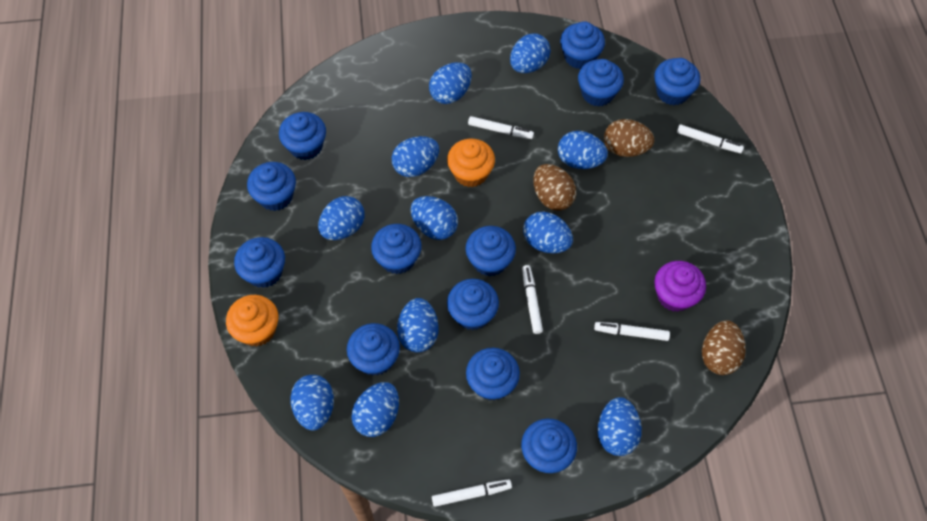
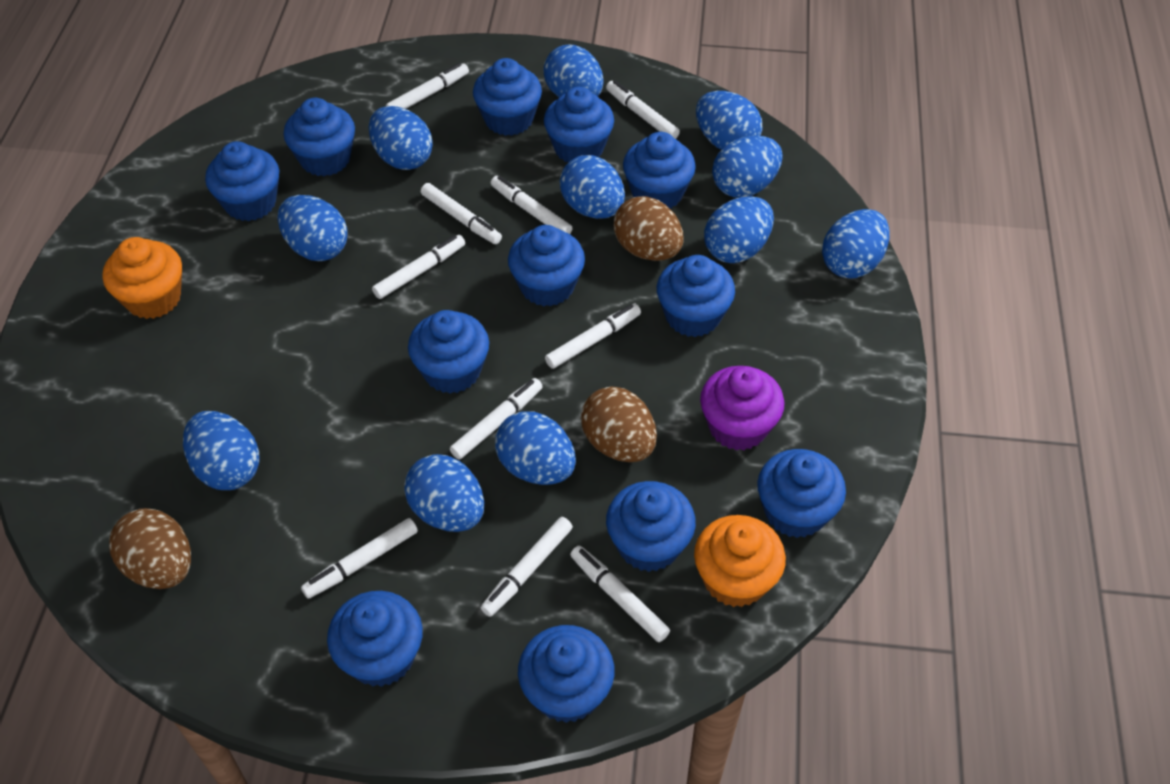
white marker: [432,479,512,507] [468,116,534,139] [522,265,543,334] [594,322,670,341] [677,124,744,153] = 5 -> [301,518,418,599] [372,235,465,299] [386,63,469,109] [421,183,502,244] [450,378,543,459] [481,517,573,617] [491,176,572,234] [545,304,641,369] [570,546,670,642] [606,80,680,139] = 10

